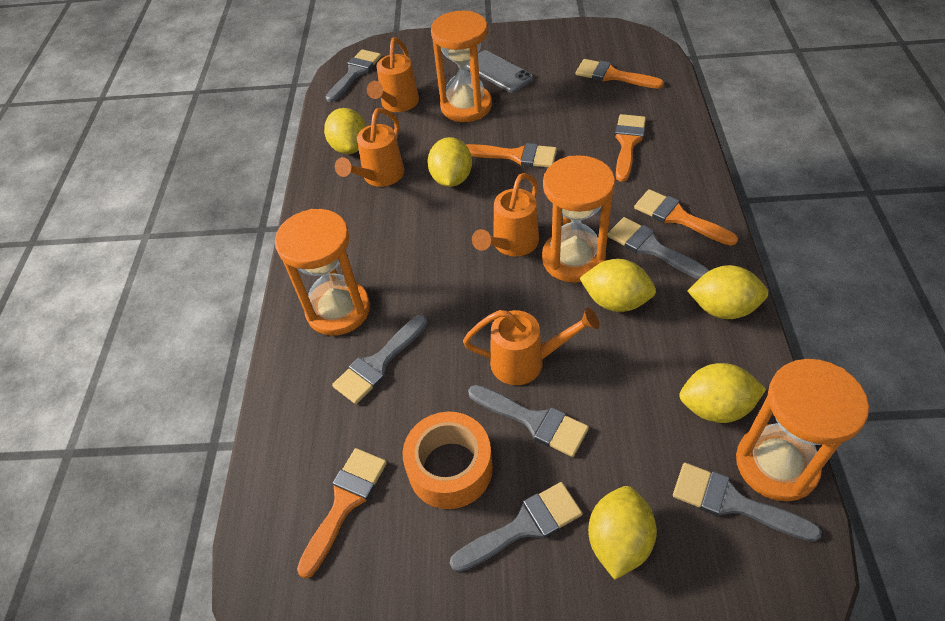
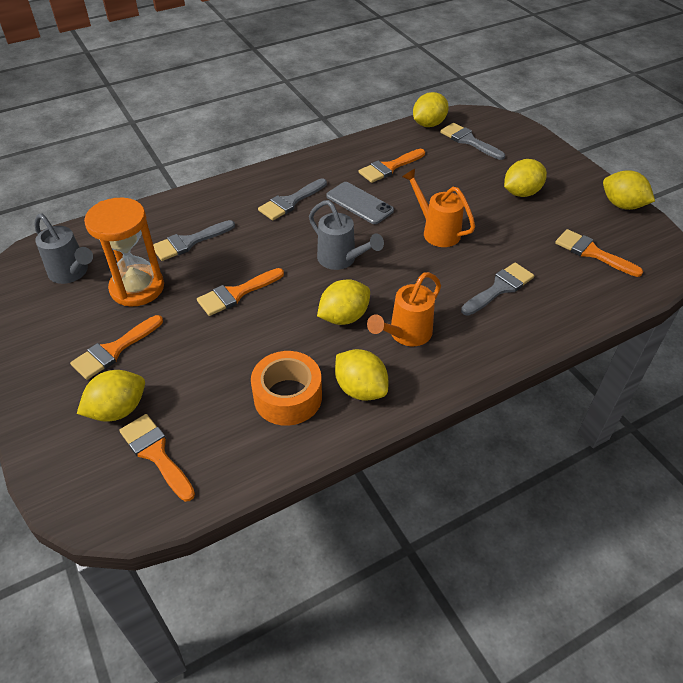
grey brush: [326,49,381,102] [332,315,427,404] [450,482,583,572] [468,385,589,457] [608,217,710,279] [673,463,822,542] = 6 -> [153,220,235,261] [258,178,327,221] [440,123,505,160] [461,263,534,316] = 4
grey watering can: none = 0 -> [34,213,93,284] [309,200,384,270] = 2
orange hourglass: [275,209,370,336] [431,11,492,122] [542,155,615,283] [736,359,869,502] = 4 -> [84,197,164,307] = 1
orange watering can: [335,108,404,187] [367,38,419,112] [463,308,600,385] [472,173,539,257] = 4 -> [367,272,441,346] [402,169,475,247] = 2

